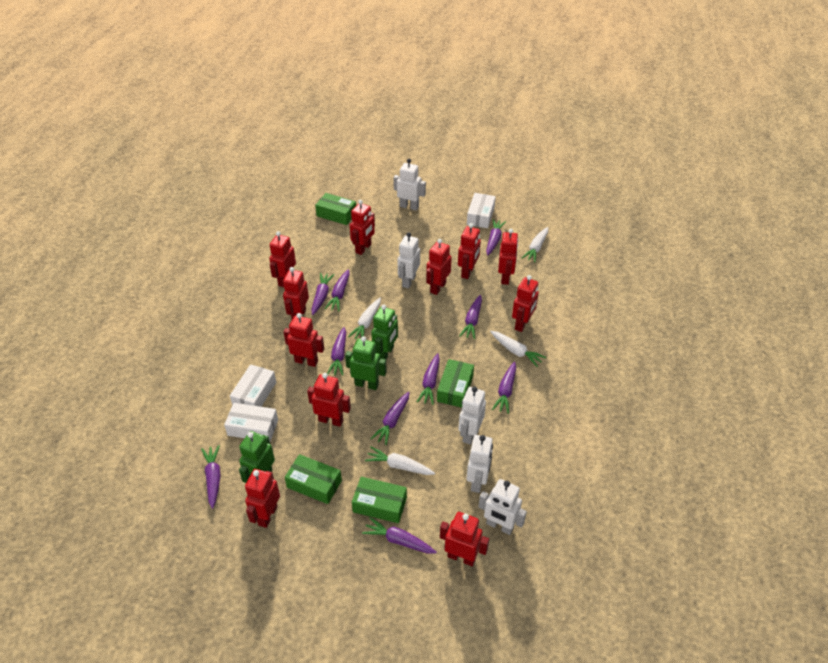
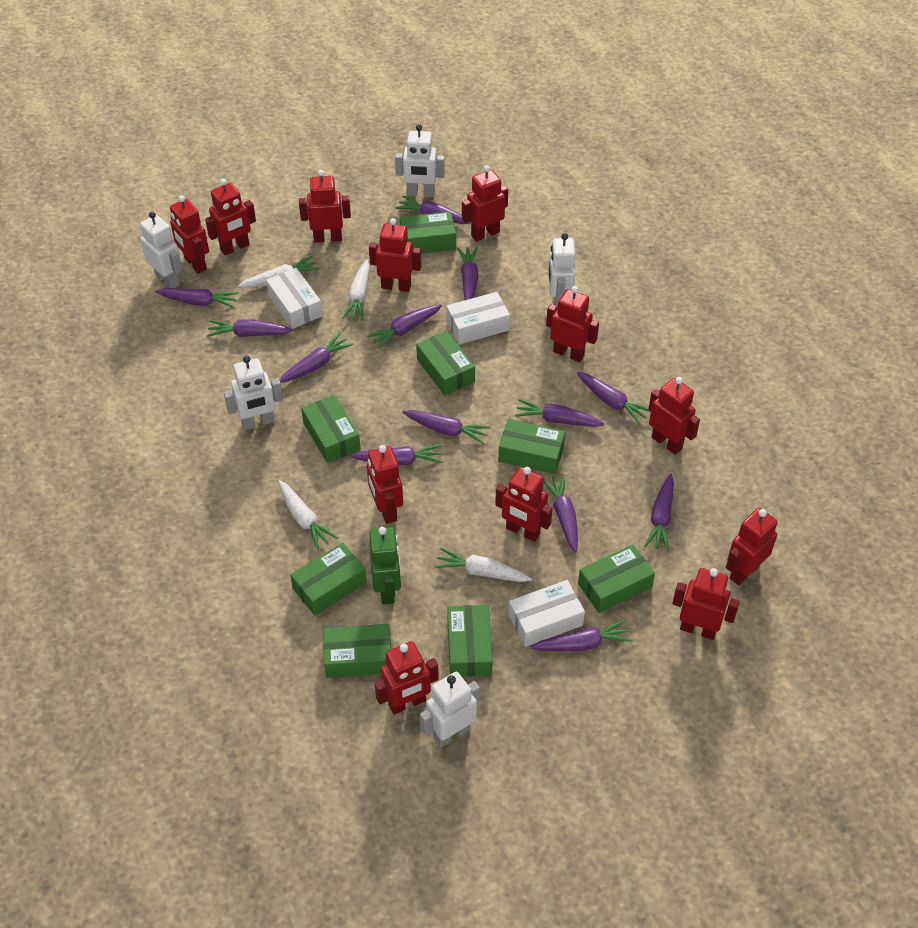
green box: [285,454,342,504] [315,193,356,225] [352,477,407,523] [437,359,474,408] = 4 -> [290,543,367,615] [301,395,361,463] [323,624,391,678] [400,211,456,253] [416,331,475,395] [447,605,493,677] [498,419,565,474] [578,545,655,613] = 8
green robot: [239,431,275,483] [345,336,387,390] [371,304,398,360] = 3 -> [369,527,401,604] = 1
purple carrot: [201,445,221,509] [311,272,335,315] [324,269,350,311] [327,327,346,376] [362,517,437,554] [370,392,410,445] [417,353,440,405] [460,295,482,339] [486,219,506,256] [492,361,516,414] = 10 -> [155,288,239,308] [207,320,293,337] [280,332,353,383] [351,444,443,466] [367,304,442,349] [395,195,471,224] [402,410,491,444] [457,247,478,300] [515,399,605,427] [531,619,633,651] [544,474,578,553] [577,372,651,425] [644,474,674,551] = 13
red robot: [245,469,280,528] [269,231,296,287] [283,267,309,319] [284,313,324,367] [307,373,351,427] [350,200,375,255] [426,239,452,295] [440,512,489,566] [458,223,481,279] [498,229,518,285] [512,275,539,332] = 11 -> [170,195,209,274] [205,179,256,255] [299,170,351,243] [367,445,403,524] [369,218,421,292] [375,641,439,715] [462,165,508,242] [495,467,553,542] [546,286,599,362] [648,377,700,455] [672,568,740,640] [726,508,778,585] = 12

